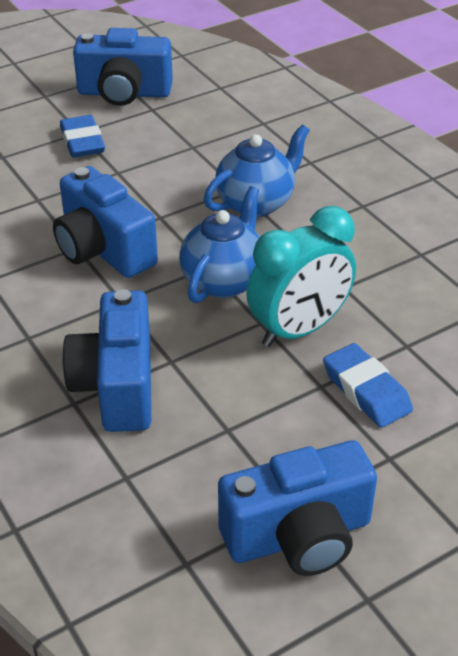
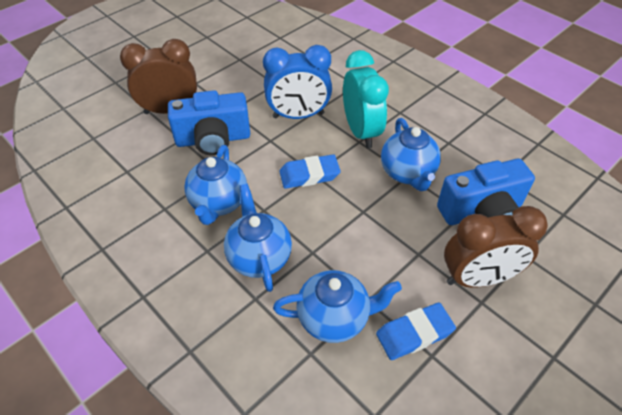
blue camera: [53,166,158,278] [62,289,151,432] [73,28,173,106] [218,440,377,576] = 4 -> [168,90,250,155] [437,159,535,225] = 2
blue clock: none = 0 -> [263,45,332,119] = 1
blue teapot: [179,186,260,303] [204,125,310,217] = 2 -> [184,145,247,225] [224,184,292,292] [273,270,402,343] [381,118,441,191] = 4
brown clock: none = 0 -> [120,39,197,114] [444,206,548,288] = 2

